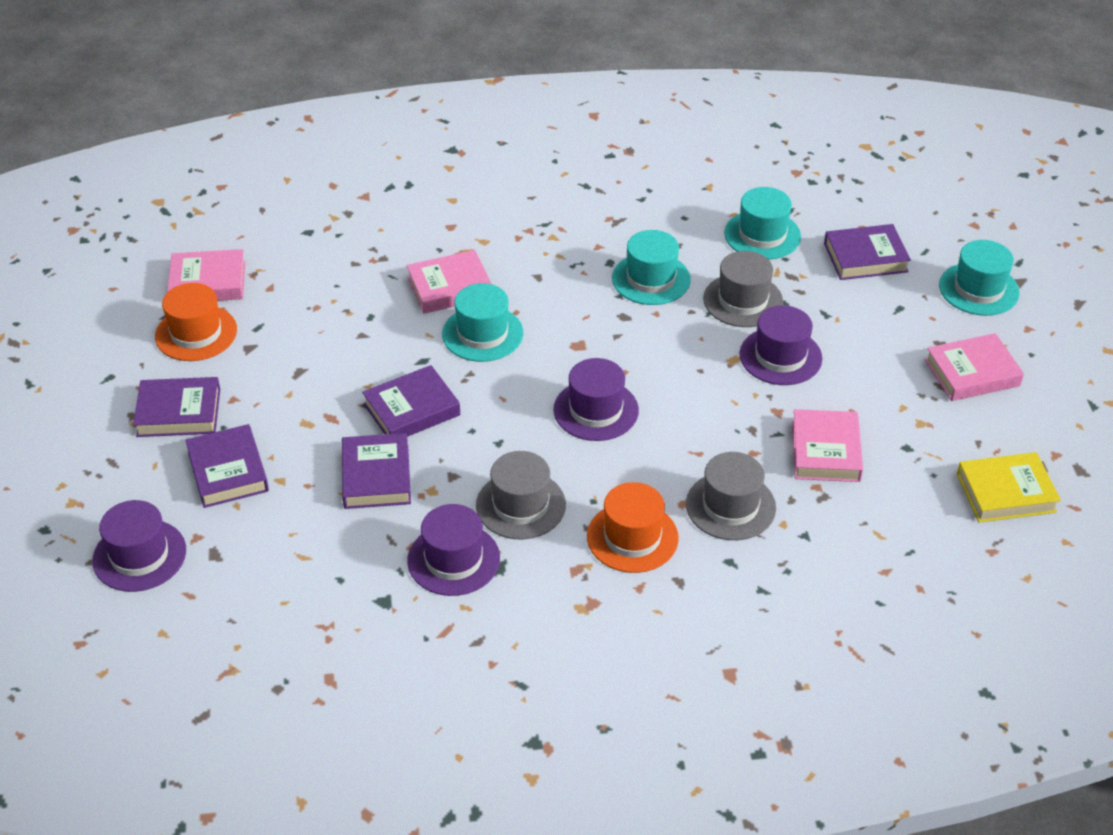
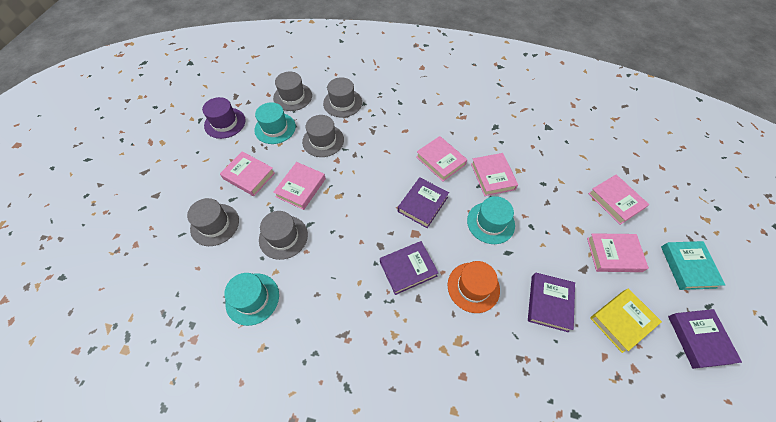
grey hat: [476,451,566,539] [686,452,776,540] [703,251,783,327] = 3 -> [187,198,239,246] [259,211,308,260] [273,72,312,111] [302,115,344,157] [323,77,362,117] = 5
orange hat: [155,283,237,361] [587,482,679,573] = 2 -> [448,261,500,313] = 1
pink book: [167,249,245,301] [407,250,491,314] [792,409,863,482] [925,333,1024,401] = 4 -> [220,151,275,196] [273,162,326,210] [416,136,467,181] [471,153,518,196] [587,233,649,272] [588,175,649,225] = 6
purple book: [133,377,220,437] [185,424,269,508] [342,433,411,509] [362,365,460,437] [824,224,911,280] = 5 -> [380,241,438,295] [398,178,449,228] [528,273,575,332] [668,309,742,369] = 4
purple hat: [92,500,186,592] [407,504,500,596] [554,358,639,441] [739,306,822,385] = 4 -> [202,97,246,139] = 1
turquoise book: none = 0 -> [661,241,725,290] = 1
turquoise hat: [442,283,523,362] [612,230,691,305] [724,187,801,260] [939,240,1020,316] = 4 -> [224,273,279,326] [254,102,296,144] [467,196,515,244] = 3

